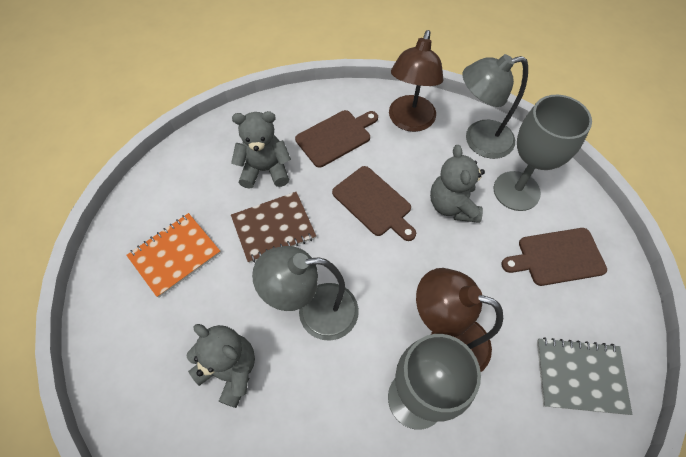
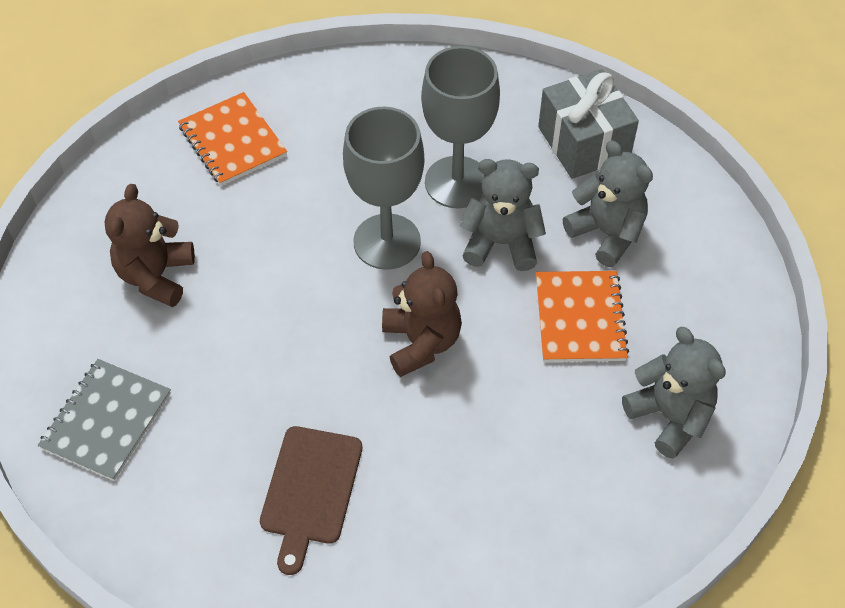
brown cutting board: [295,110,378,168] [332,166,416,241] [501,228,607,286] = 3 -> [260,426,362,575] = 1
brown lamp: [389,30,443,132] [416,268,503,372] = 2 -> none = 0
brown notebook: [231,192,316,263] = 1 -> none = 0
brown teddy bear: none = 0 -> [104,184,195,307] [382,251,462,377] = 2
grey gift: none = 0 -> [538,69,639,179] = 1
grey lamp: [252,246,359,341] [463,54,528,159] = 2 -> none = 0
orange notebook: [126,213,221,298] = 1 -> [178,92,287,186] [536,271,629,362] = 2

